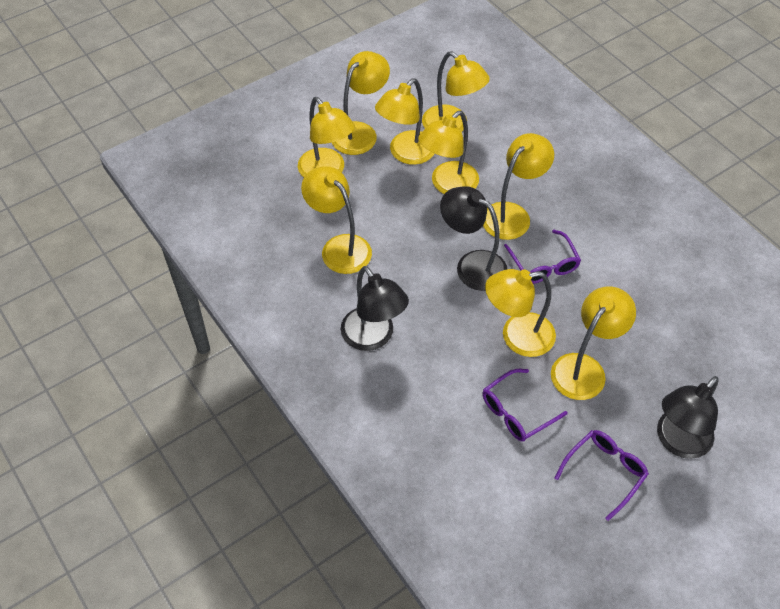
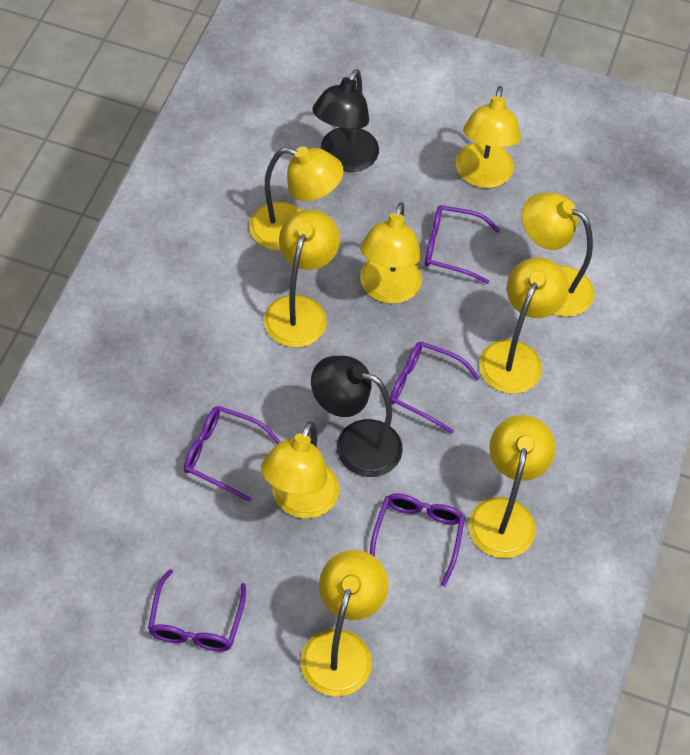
black lamp: [341,266,409,351] [440,186,507,291] [657,376,719,459] = 3 -> [311,356,403,477] [312,69,379,172] = 2
purple glasses: [482,369,568,442] [504,230,581,284] [555,430,649,521] = 3 -> [148,569,246,651] [184,406,281,502] [370,493,465,587] [390,341,480,434] [425,205,500,284] = 5

